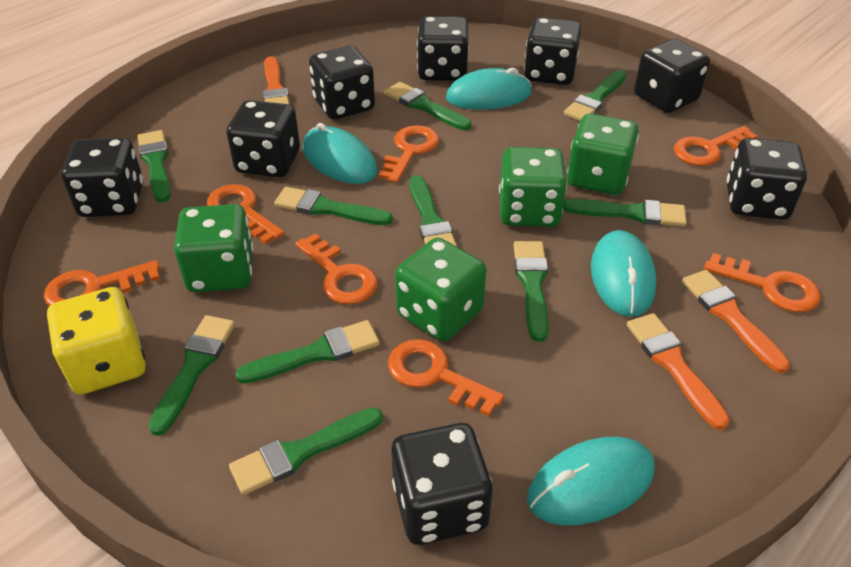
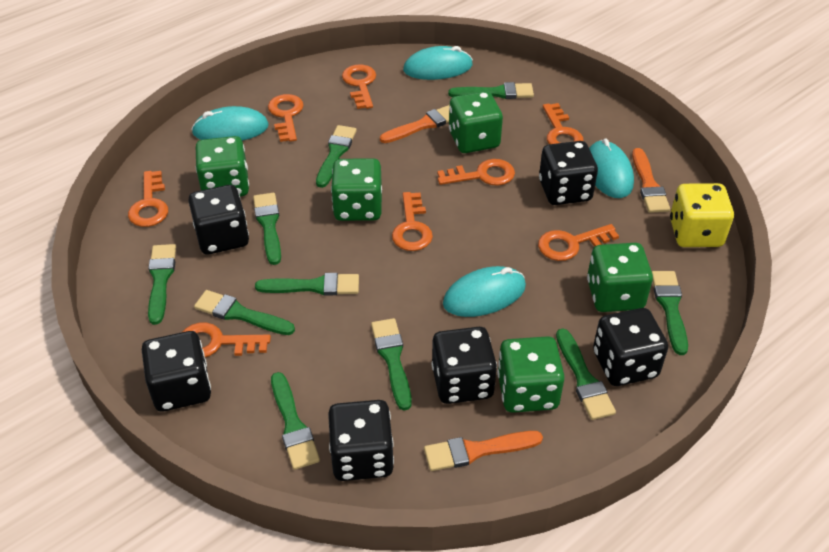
black dice: [61,138,143,217] [227,100,300,177] [309,46,375,120] [391,423,493,545] [417,16,469,81] [524,17,581,85] [634,39,710,113] [727,138,807,220] = 8 -> [142,331,211,411] [188,185,249,255] [328,400,394,481] [432,327,497,404] [539,141,598,205] [593,308,668,386] = 6
green dice: [174,204,253,292] [395,238,486,341] [499,147,567,227] [567,114,639,195] = 4 -> [196,136,249,196] [331,158,382,221] [449,91,503,153] [497,336,565,413] [587,243,653,312] = 5
orange key: [44,260,160,306] [207,184,285,245] [295,233,377,305] [378,125,439,183] [388,339,504,417] [674,126,758,166] [704,253,821,313] = 7 -> [128,171,168,227] [182,322,271,357] [268,94,304,142] [342,64,376,109] [392,192,433,251] [437,159,515,186] [538,224,619,261] [543,103,583,144] = 8

